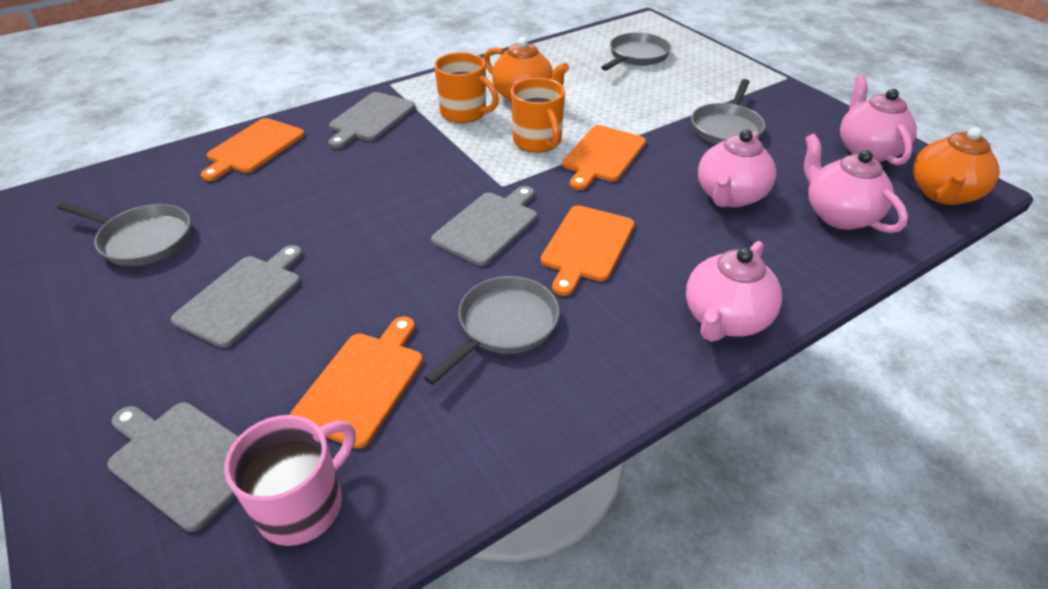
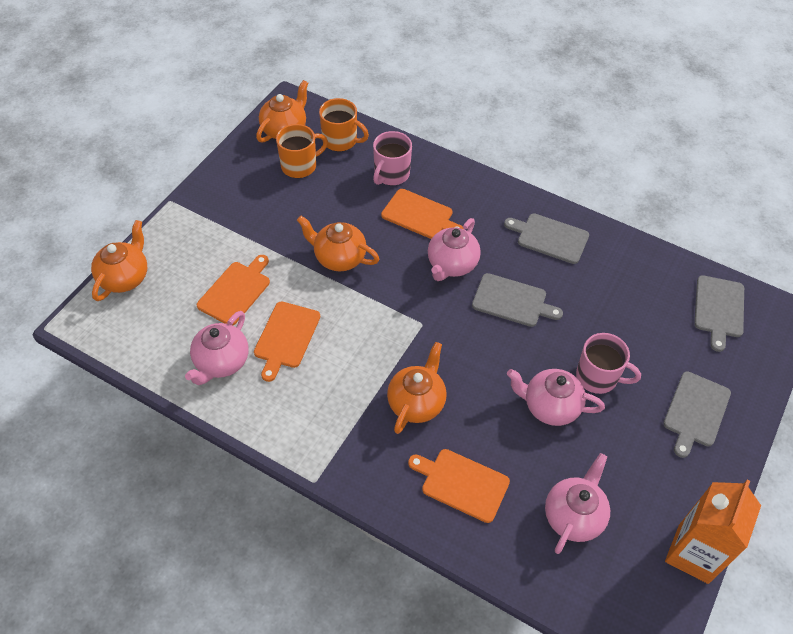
grey pan: [57,202,190,266] [424,276,559,385] [601,33,671,71] [691,79,765,144] = 4 -> none = 0
orange carton: none = 0 -> [665,480,761,584] = 1
orange teapot: [484,37,569,102] [913,127,1000,205] = 2 -> [91,220,147,301] [256,80,308,143] [297,216,379,271] [387,342,447,434] = 4
pink mug: [224,415,355,546] = 1 -> [373,131,412,185] [576,333,641,394] = 2

